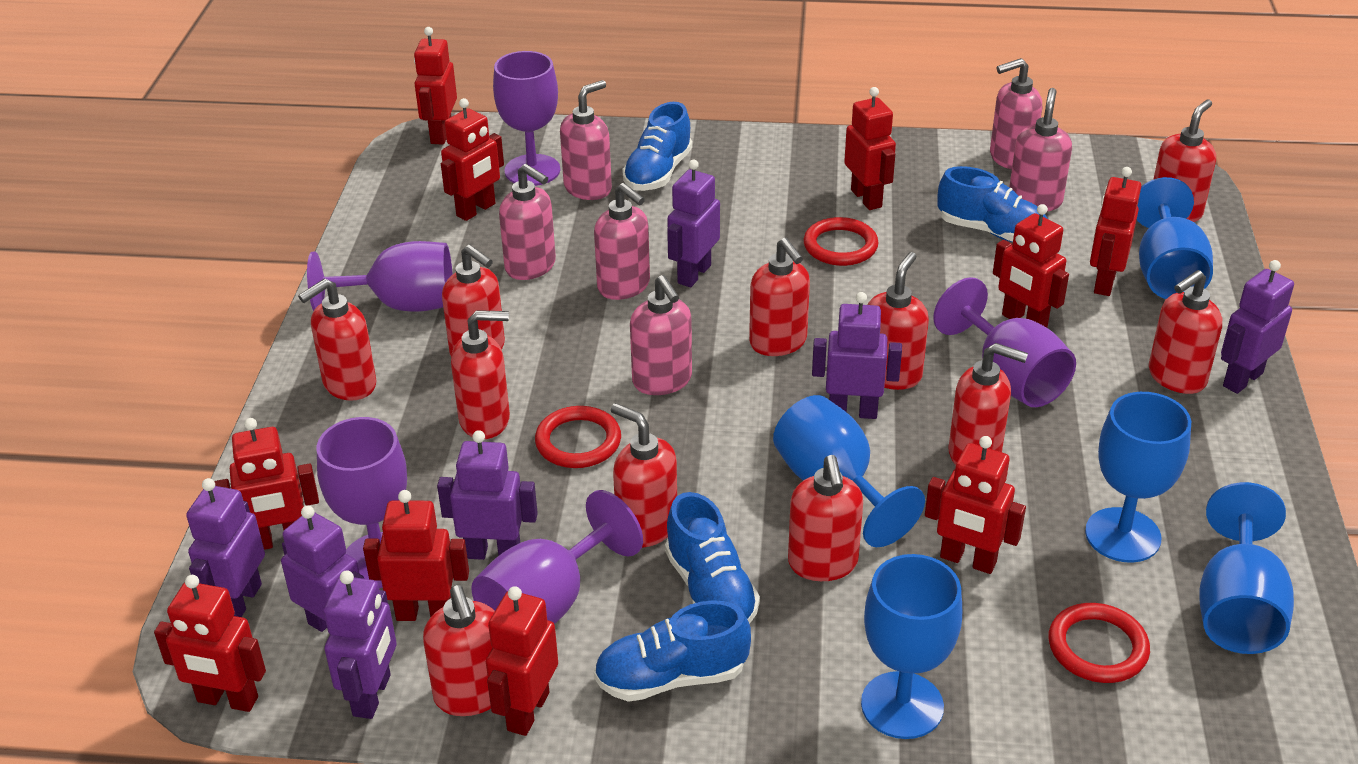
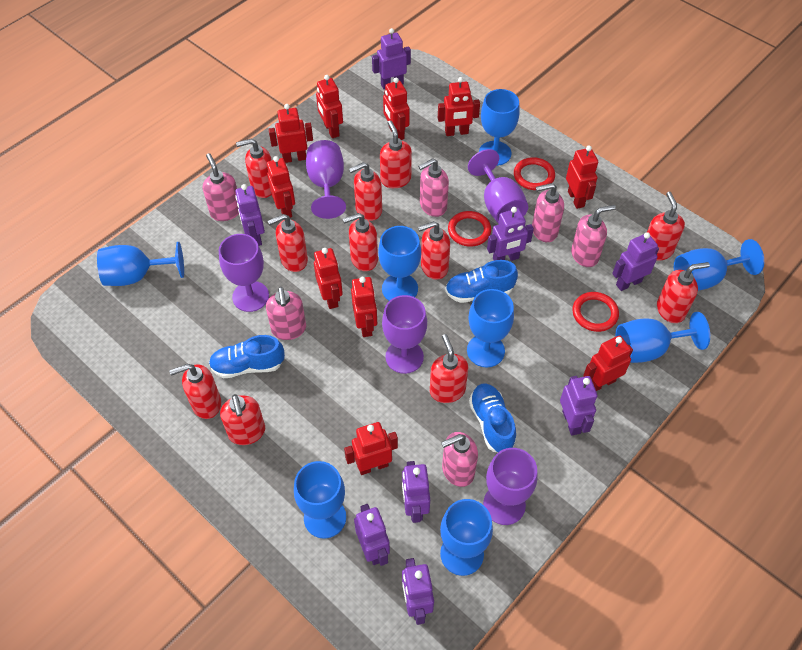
blue goblet: [773,395,925,547] [861,554,962,739] [1085,392,1191,563] [1137,177,1213,299] [1199,482,1294,654] = 5 -> [97,242,184,286] [294,461,346,539] [378,226,421,301] [440,499,493,576] [467,289,514,367] [479,89,520,166] [615,312,710,363] [674,239,764,290] = 8
blue shoe: [594,600,751,702] [623,102,692,191] [665,492,760,624] [937,166,1048,242] = 4 -> [209,335,285,378] [445,260,518,303] [469,383,516,452] = 3
purple robot: [186,478,265,617] [281,506,364,632] [324,570,397,719] [437,430,538,560] [667,160,720,287] [812,292,902,419] [1221,260,1294,394] = 7 -> [235,184,265,246] [354,504,390,566] [372,28,411,89] [402,461,430,523] [402,558,434,625] [487,207,534,261] [560,376,597,435] [612,232,659,291] = 8

